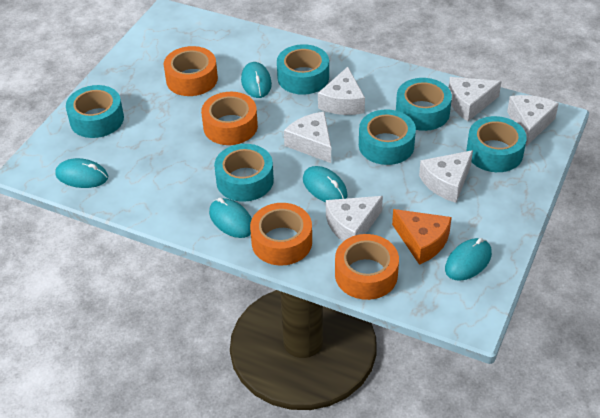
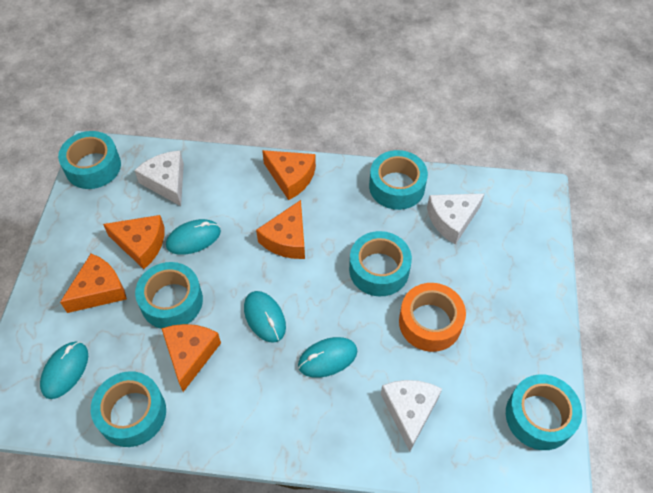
orange cheese: [392,209,452,265] = 1 -> [60,254,127,313] [103,215,165,269] [161,324,221,392] [256,200,305,259] [262,150,316,200] = 5
orange tape: [164,46,218,96] [201,92,258,145] [250,203,312,266] [335,234,399,300] = 4 -> [399,283,466,352] = 1
turquoise mouse: [55,158,108,188] [209,198,252,238] [241,62,272,98] [303,166,348,202] [445,238,492,281] = 5 -> [40,342,88,399] [166,219,221,255] [244,291,286,343] [298,337,357,378] = 4
white cheese: [284,112,331,163] [318,67,365,115] [326,196,383,241] [419,150,473,203] [449,77,502,121] [507,95,559,146] = 6 -> [134,151,184,206] [381,380,442,452] [427,194,485,245] = 3

